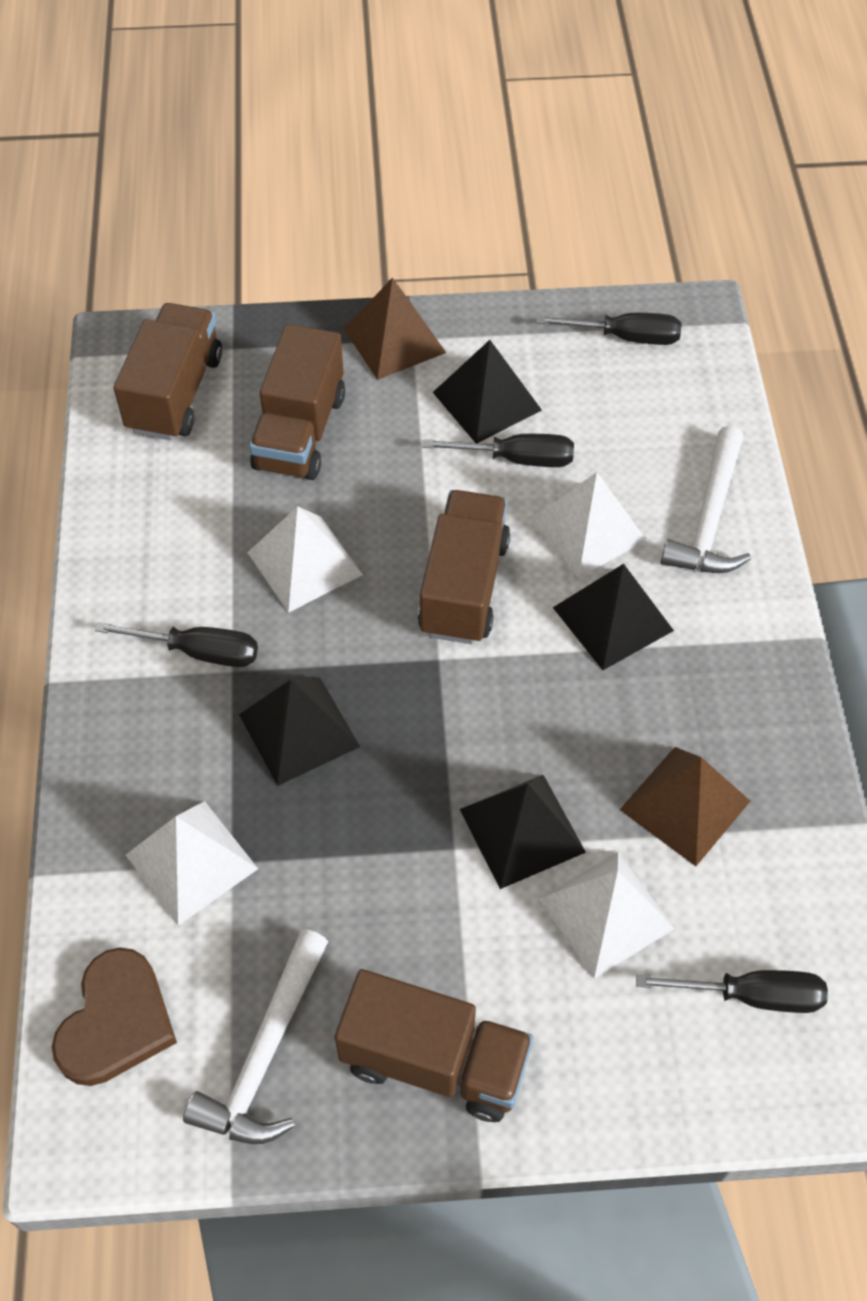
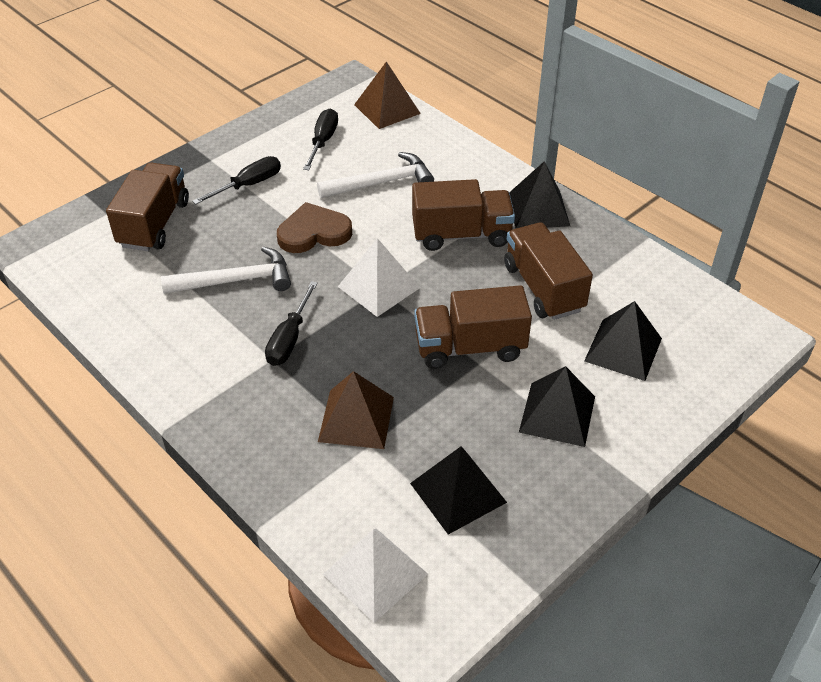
black screwdriver: [95,622,258,667] [422,434,574,467] [537,313,682,345] [636,970,828,1013] = 4 -> [192,156,281,204] [265,281,318,366] [303,109,338,170] = 3
white pyramid: [126,801,258,926] [247,506,363,613] [530,472,647,578] [539,852,675,979] = 4 -> [323,529,428,623] [338,238,420,317] = 2

